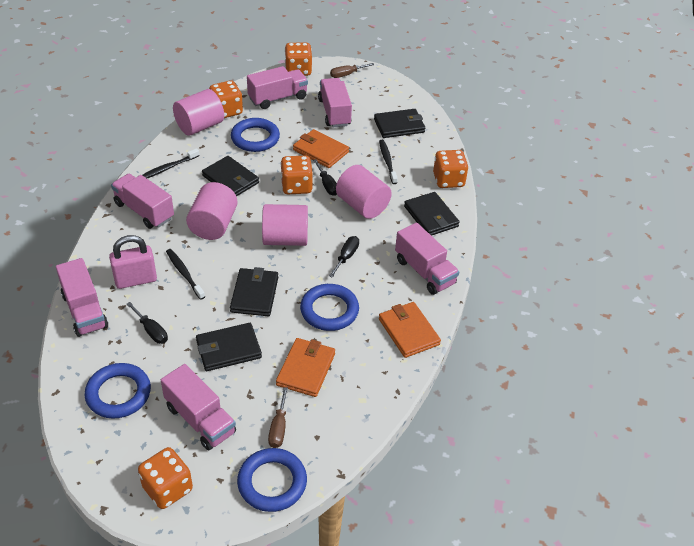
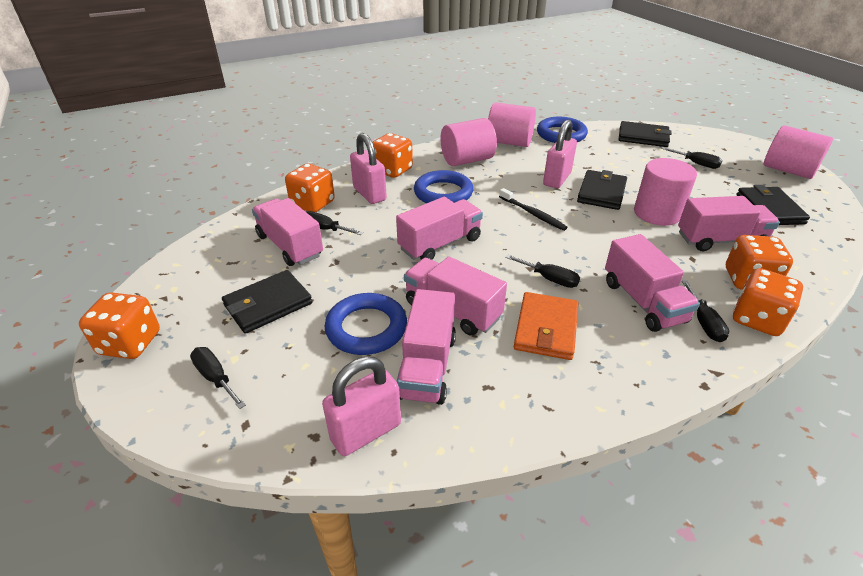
black screwdriver: [127,302,168,344] [313,159,337,196] [329,236,359,278] = 3 -> [190,347,246,409] [305,211,363,235] [505,254,580,288] [661,147,722,169] [682,280,729,342] = 5
black toothbrush: [143,148,200,178] [166,249,205,300] [379,140,398,184] = 3 -> [499,188,568,231] = 1
black wallet: [196,323,262,371] [202,156,259,196] [230,267,278,316] [374,109,425,138] [404,192,460,236] = 5 -> [222,270,312,334] [577,170,627,210] [619,121,672,147] [736,185,810,225] = 4
blue ring: [85,363,151,419] [231,118,280,152] [237,448,307,512] [300,284,359,331] = 4 -> [325,293,407,355] [414,170,473,203] [537,117,588,143] = 3
brown screwdriver: [268,387,288,448] [330,63,375,78] = 2 -> none = 0
orange wallet: [276,338,335,397] [293,129,349,168] [379,302,441,358] = 3 -> [514,292,578,360] = 1
pink padlock: [109,235,157,289] = 1 -> [322,357,401,456] [350,133,387,204] [543,120,577,188] = 3

